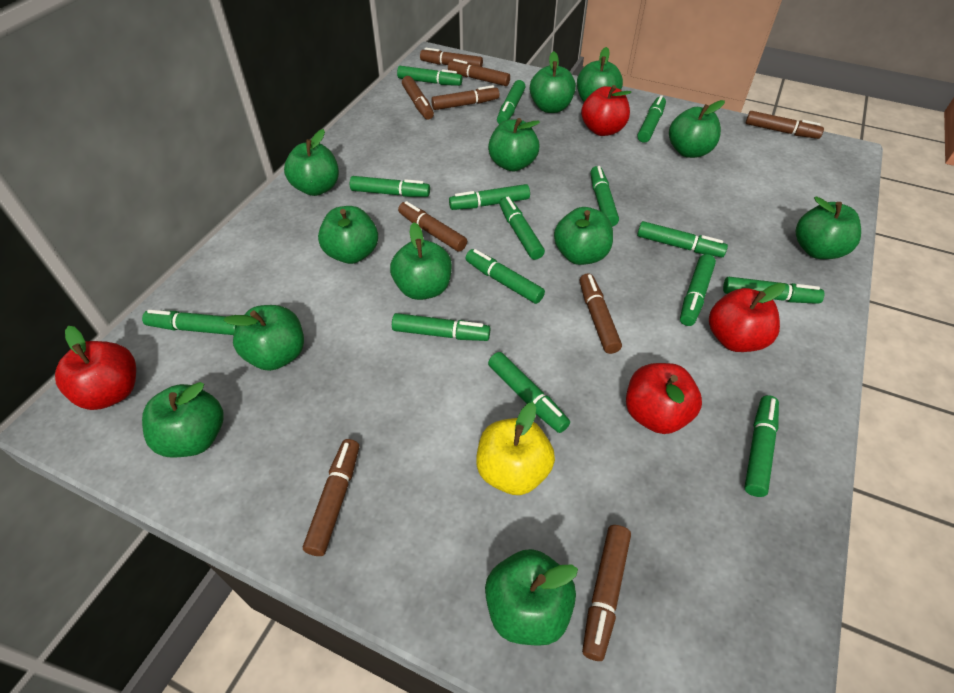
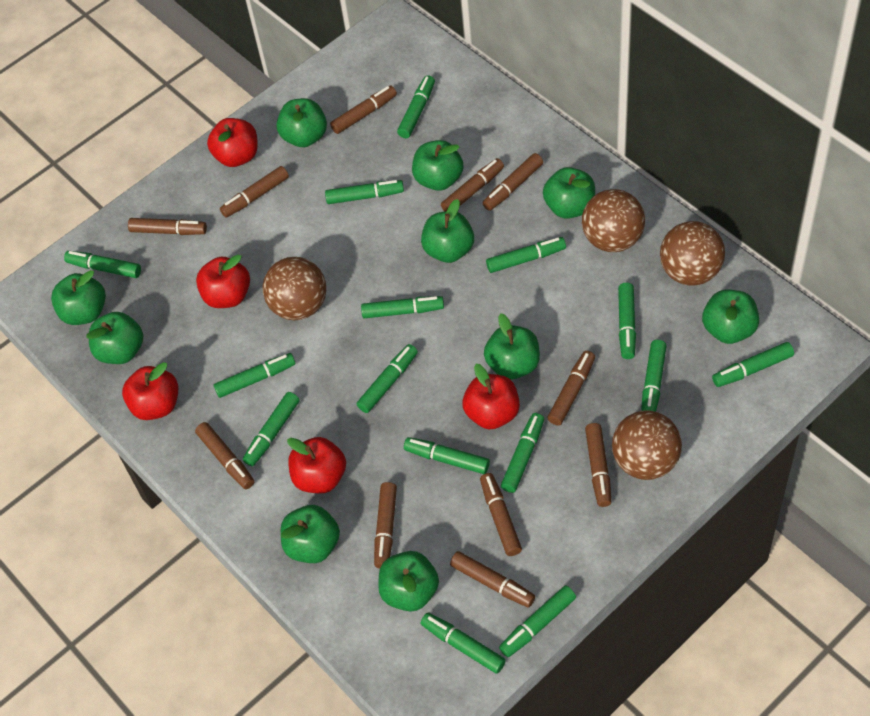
brown ball: none = 0 -> [262,257,326,320] [582,189,645,252] [612,410,682,480] [660,221,725,286] = 4
brown marker: [303,439,359,556] [398,201,467,252] [402,76,434,120] [420,48,483,67] [431,85,499,110] [448,59,510,86] [580,273,622,354] [582,525,631,661] [746,111,824,139] = 9 -> [128,218,207,235] [195,422,254,489] [220,166,289,218] [330,86,397,134] [374,482,397,568] [441,158,504,211] [450,551,535,608] [480,473,522,556] [483,153,543,211] [547,351,595,426] [585,423,611,507] = 11
green apple: [142,382,224,458] [224,305,304,371] [284,129,339,196] [318,206,378,264] [390,223,452,300] [485,549,578,646] [488,118,540,172] [530,51,576,113] [554,207,613,265] [577,47,623,102] [669,100,725,158] [796,196,861,259] = 12 -> [51,270,106,325] [86,312,143,364] [276,98,327,147] [281,505,340,563] [378,551,439,611] [412,140,463,191] [421,199,474,263] [484,313,540,379] [543,167,595,219] [702,289,759,344] = 10
red apple: [55,326,136,410] [581,85,631,136] [626,363,702,434] [709,283,785,352] = 4 -> [122,362,178,420] [196,255,250,308] [207,118,258,167] [287,437,346,493] [462,364,520,429] = 5
yellow apple: [476,402,555,495] = 1 -> none = 0

